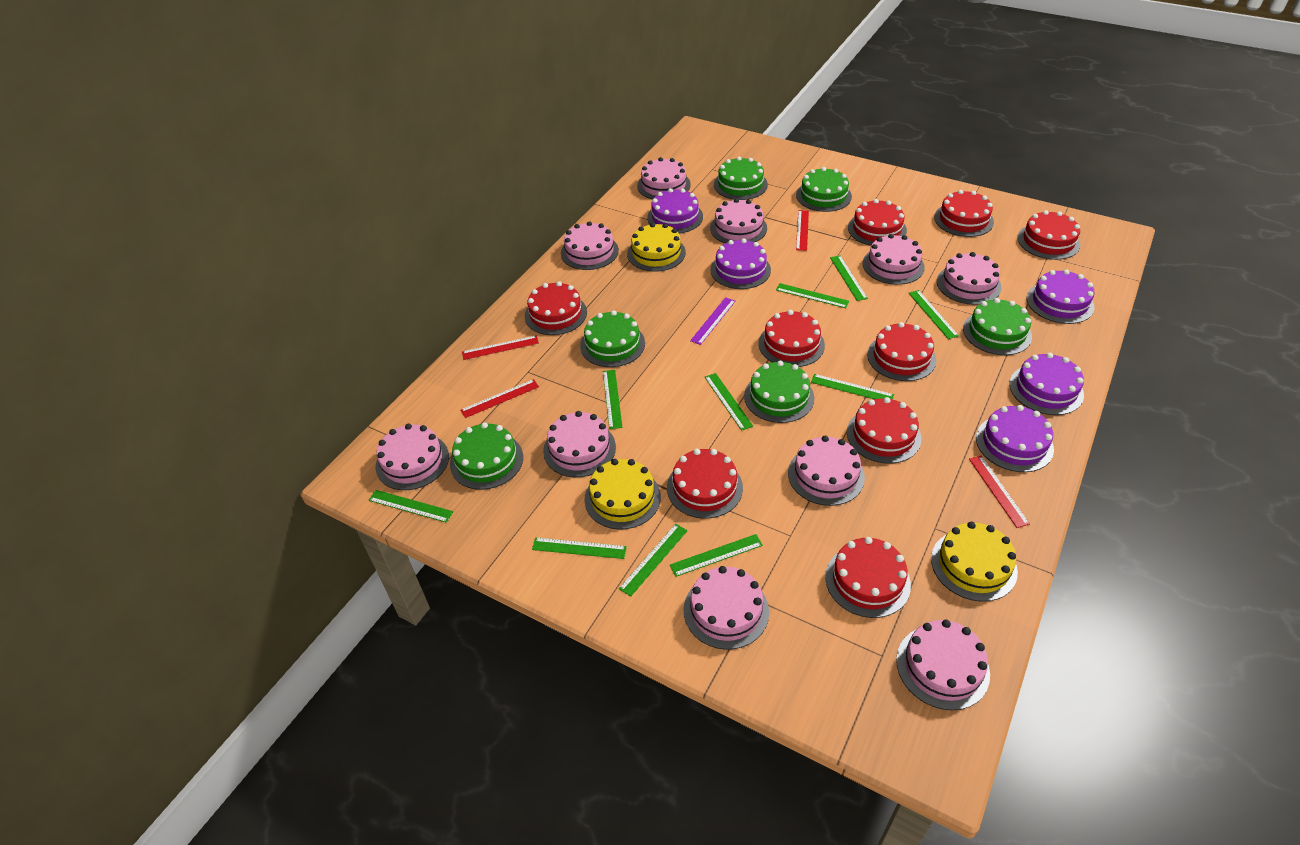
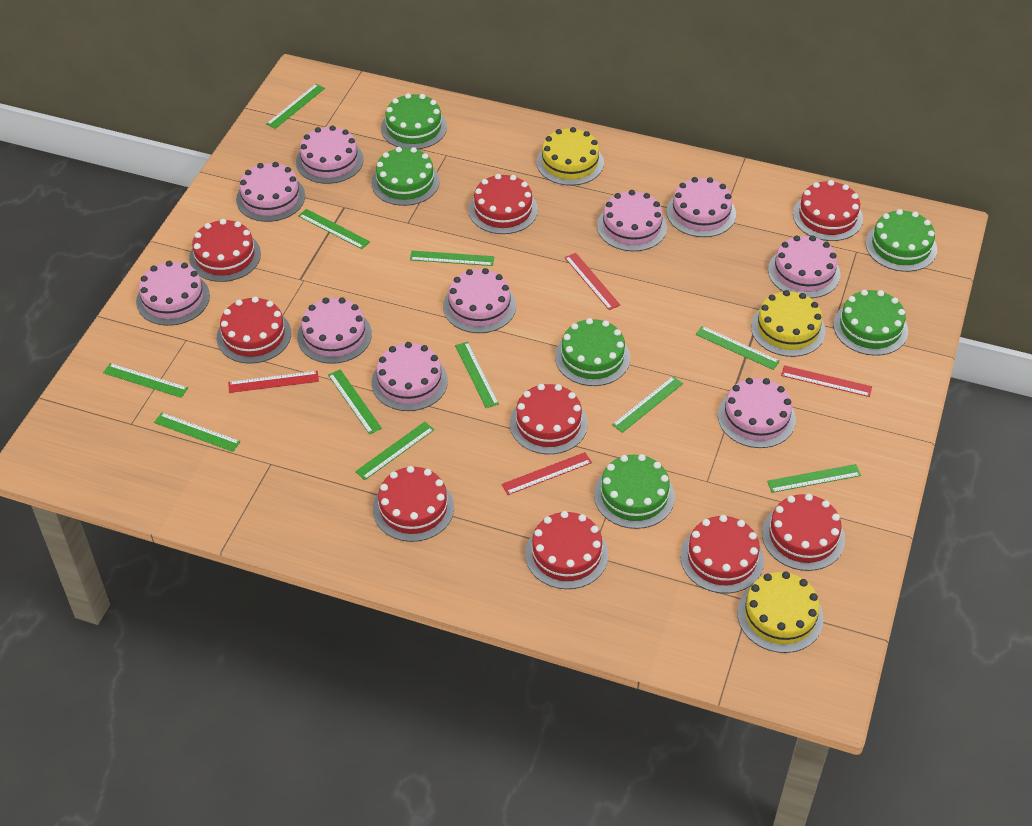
green ruler: [369,490,453,523] [532,537,627,559] [603,370,623,429] [619,524,687,597] [670,534,763,577] [705,373,753,431] [776,283,850,308] [811,374,894,399] [830,255,868,301] [909,290,959,339] = 10 -> [103,363,188,398] [154,412,241,452] [266,84,325,129] [298,209,370,249] [328,369,382,434] [355,422,435,480] [410,251,494,266] [455,342,499,408] [612,376,683,433] [696,326,780,370] [767,464,861,493] = 11
purple cake: [647,188,703,234] [711,239,771,289] [976,405,1054,472] [1009,353,1084,415] [1027,269,1095,324] = 5 -> none = 0
purple ruler: [690,297,735,345] = 1 -> none = 0

